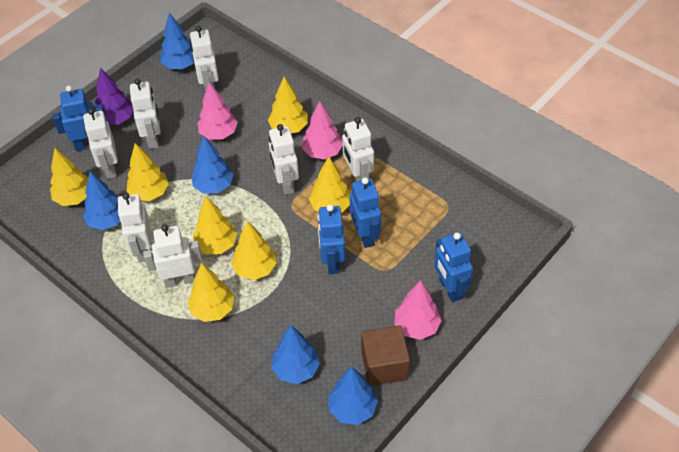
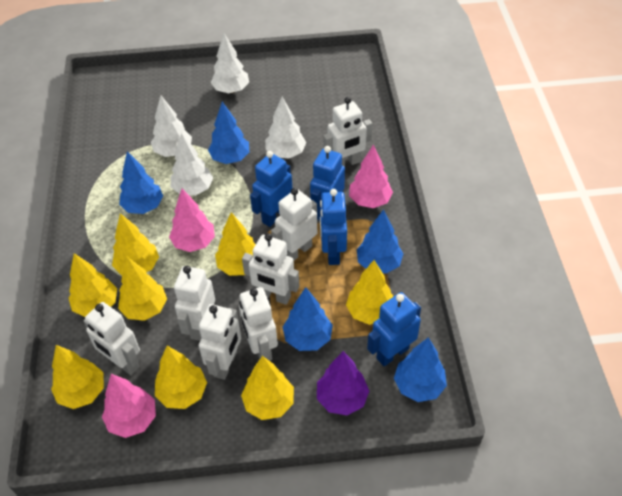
brown cube: [361,326,410,386] = 1 -> none = 0
white tree: none = 0 -> [151,95,192,157] [171,133,213,196] [211,33,249,93] [265,97,306,158] = 4
yellow tree: [50,148,88,206] [126,143,169,201] [188,263,234,322] [193,196,237,254] [231,221,277,280] [268,77,308,133] [309,156,351,213] = 7 -> [51,345,104,409] [69,253,117,317] [112,213,159,275] [118,257,167,321] [155,346,207,409] [215,212,256,276] [241,356,294,420] [346,260,393,325] = 8

